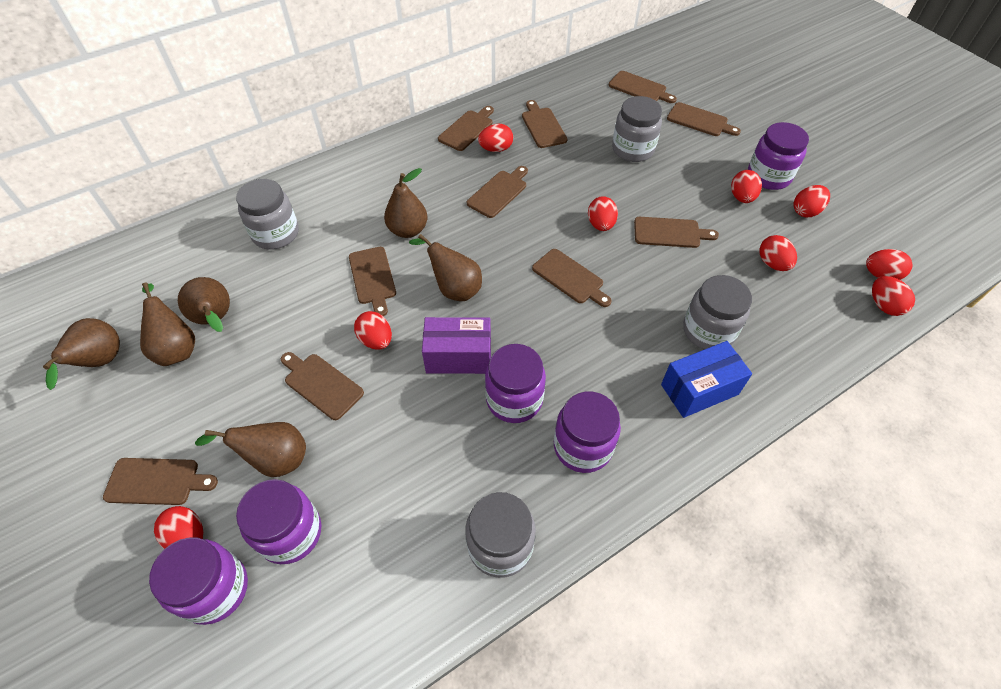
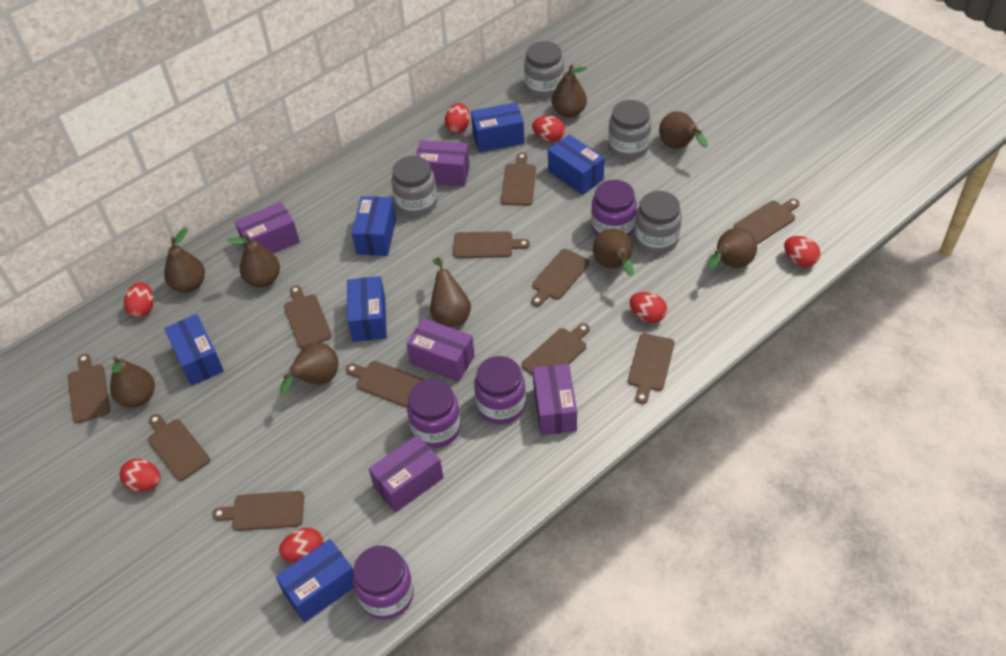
blue box: [661,341,752,418] = 1 -> [164,314,224,386] [276,539,354,623] [347,276,387,342] [352,196,396,256] [471,103,525,152] [548,134,605,195] = 6
brown cutting board: [103,458,218,505] [281,352,364,420] [349,247,396,316] [438,106,494,151] [467,166,528,218] [522,100,567,148] [532,249,612,307] [609,71,677,103] [634,217,719,248] [667,102,741,136] = 10 -> [68,354,110,423] [148,414,210,481] [212,491,304,531] [284,285,332,348] [346,361,425,408] [453,231,530,258] [501,153,536,206] [522,323,590,376] [531,249,590,307] [628,334,674,404] [733,199,800,244] = 11
brown pear: [43,318,120,390] [140,283,195,366] [178,277,230,332] [195,422,306,477] [384,168,428,238] [409,234,482,301] = 6 -> [110,356,155,408] [164,227,205,293] [227,234,280,287] [280,342,338,396] [430,257,471,327] [552,64,587,118] [593,228,634,276] [659,111,708,148] [708,228,757,269] = 9
purple box: [422,317,491,374] = 1 -> [235,202,300,254] [369,435,444,513] [406,318,475,382] [416,140,470,186] [533,364,577,435] = 5
purple jar: [149,537,248,625] [236,479,321,564] [485,344,546,423] [554,392,621,473] [748,122,809,190] = 5 -> [352,546,414,620] [407,379,461,448] [474,356,526,424] [591,180,637,237] = 4
red egg: [154,506,203,549] [354,311,392,350] [478,124,513,152] [588,196,618,231] [731,170,762,203] [759,235,797,271] [793,185,830,217] [866,249,913,280] [872,276,915,316] = 9 -> [120,459,161,491] [124,282,154,317] [279,528,324,563] [445,103,470,133] [532,116,565,142] [630,292,667,323] [784,236,821,267] = 7

